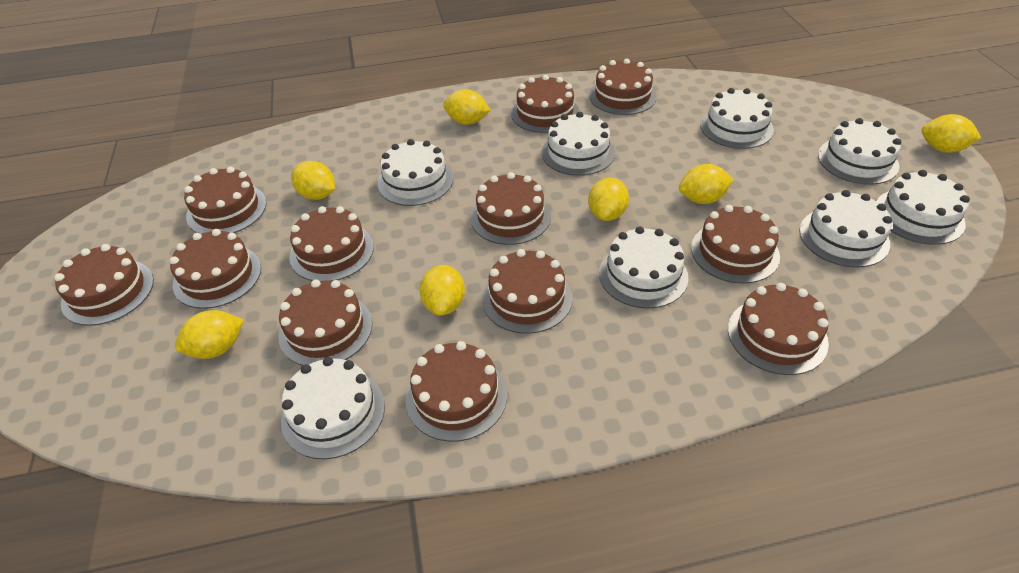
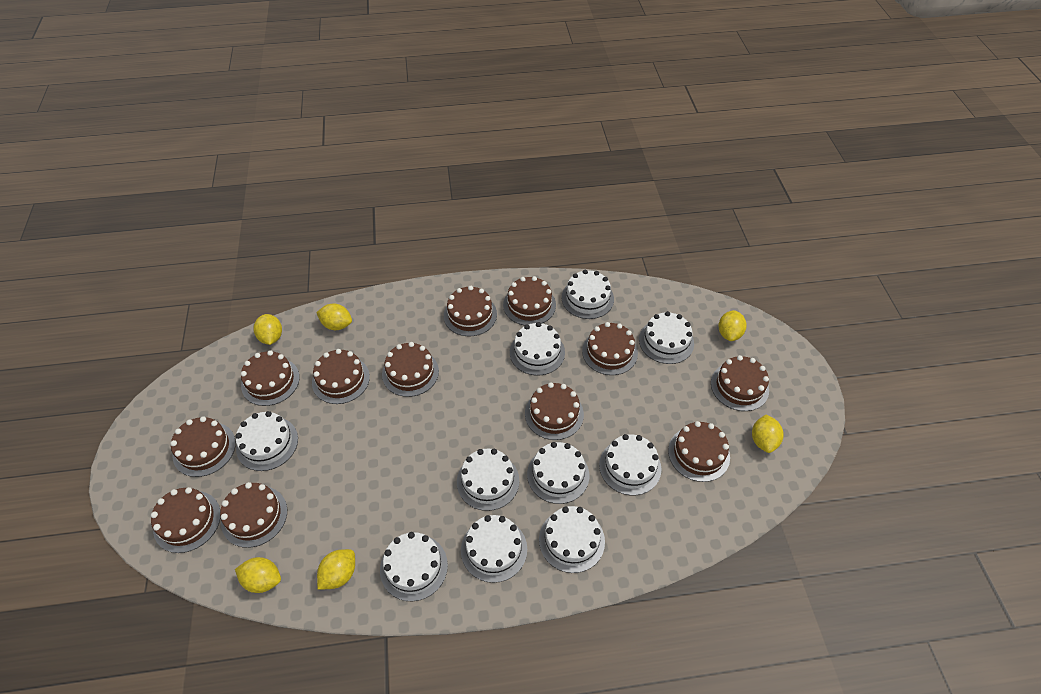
white cake: [281,357,385,459] [378,139,453,206] [542,112,615,176] [599,226,688,309] [700,88,774,149] [799,190,892,268] [818,118,901,185] [877,170,970,245] = 8 -> [236,411,298,471] [380,532,448,601] [457,449,519,511] [461,515,527,583] [510,322,565,376] [527,442,589,504] [539,506,605,573] [562,270,614,319] [599,434,661,495] [639,311,694,364] = 10
yellow lemon: [175,310,244,359] [291,161,335,200] [419,265,465,316] [443,89,490,125] [588,178,629,221] [679,164,734,204] [922,114,981,153] = 7 -> [235,557,281,593] [254,314,282,345] [316,303,352,330] [317,549,355,590] [718,310,747,341] [752,415,783,453] = 6

